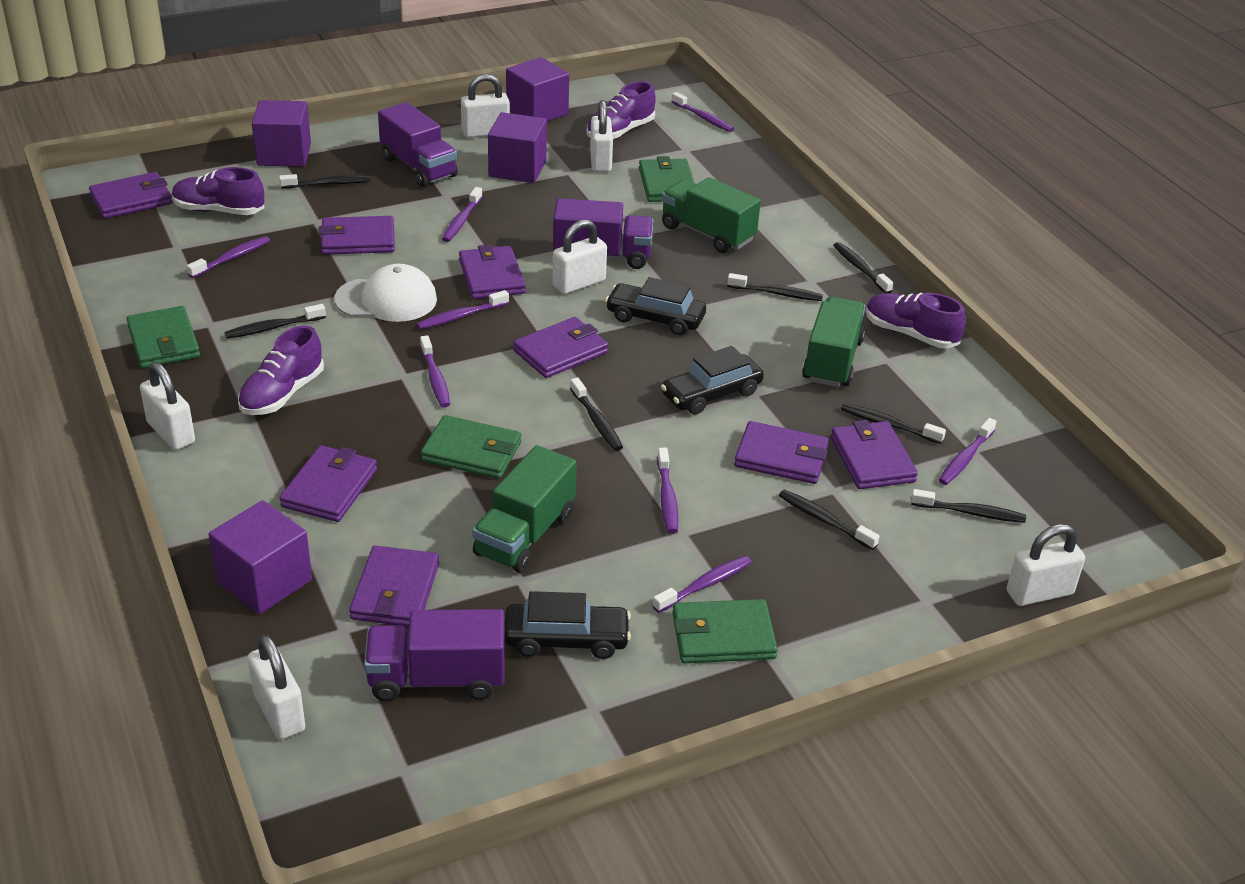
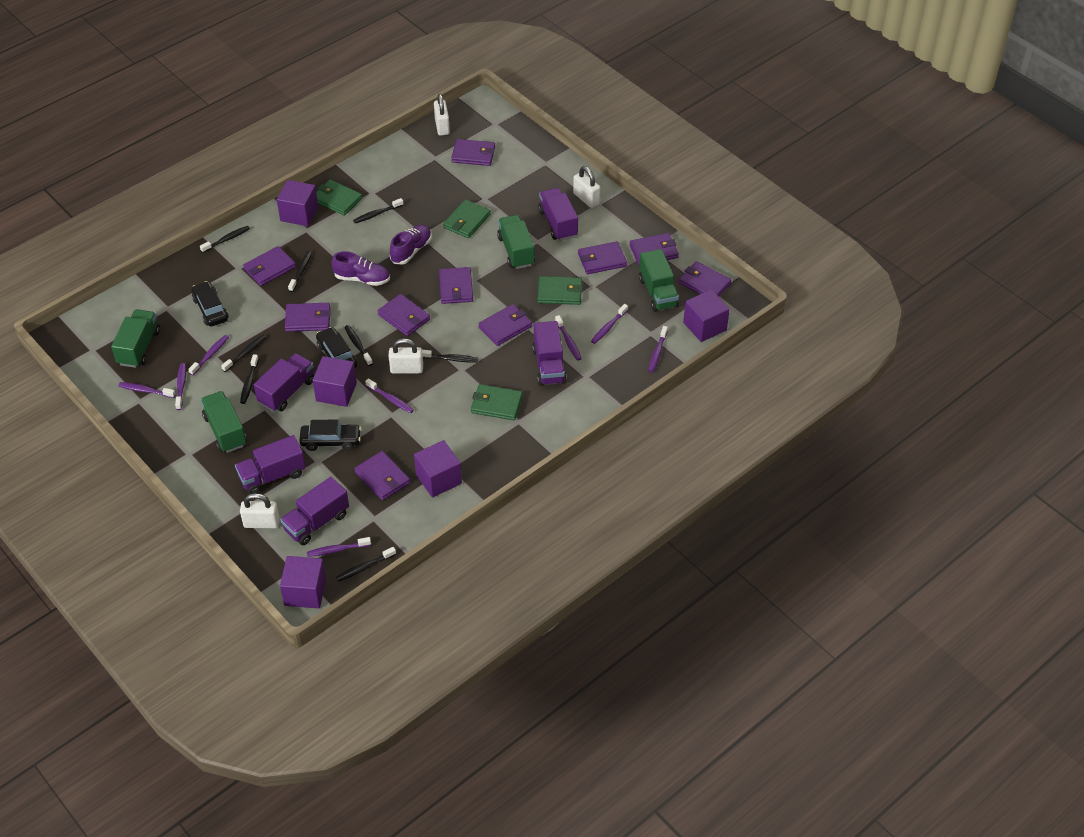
green truck: [472,445,577,573] [662,177,761,253] [802,296,865,387] = 3 -> [111,309,160,368] [200,391,247,453] [497,215,535,269] [639,249,679,312] = 4
purple cube: [209,500,312,614] [252,100,311,167] [488,112,547,183] [506,57,569,122] = 4 -> [277,180,318,226] [280,556,326,609] [312,356,357,407] [414,440,462,498] [683,290,730,342] = 5
purple shoe: [172,167,264,215] [238,325,324,415] [586,81,656,139] [866,293,966,348] = 4 -> [332,251,390,286] [390,224,432,265] = 2
purple truck: [364,609,505,701] [378,102,458,187] [553,198,654,269] = 3 -> [235,435,306,494] [254,353,314,412] [280,477,349,545] [532,321,567,386] [538,188,578,241] = 5
purple wallet: [89,172,172,219] [279,445,377,522] [319,216,395,255] [349,546,439,627] [459,244,526,299] [513,317,608,378] [734,421,829,484] [831,420,918,489] = 8 -> [243,246,296,286] [285,303,331,332] [355,451,410,500] [378,294,430,336] [439,267,473,304] [451,139,495,166] [478,304,532,346] [578,241,627,274] [629,233,679,265] [679,261,731,297] = 10
white cap: [334,264,437,322] = 1 -> none = 0
white padlock: [140,362,195,450] [248,635,305,739] [461,74,510,138] [552,219,607,294] [590,100,613,172] [1007,524,1085,606] = 6 -> [240,493,280,528] [389,338,423,374] [434,94,450,136] [573,166,600,208] = 4

